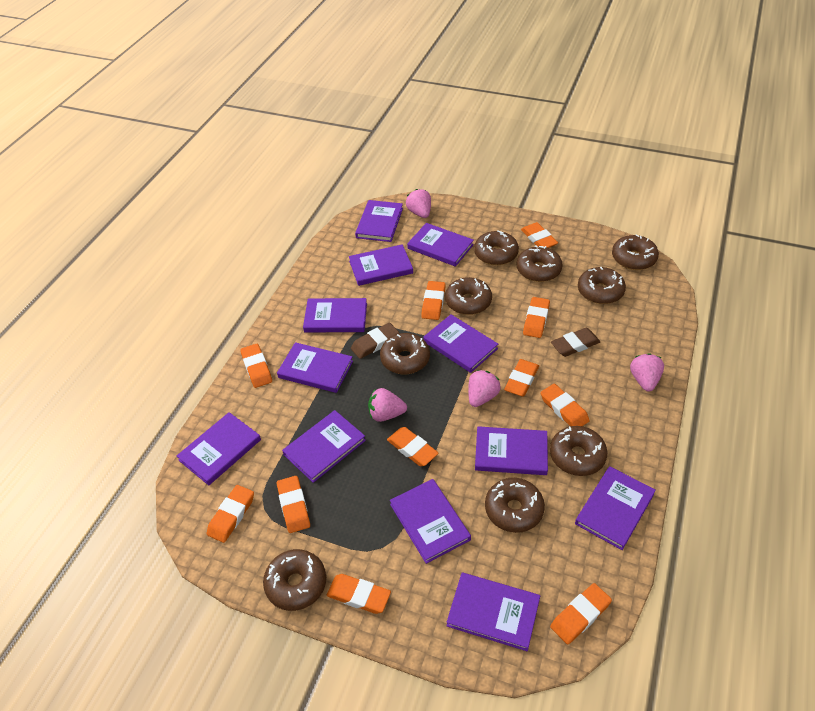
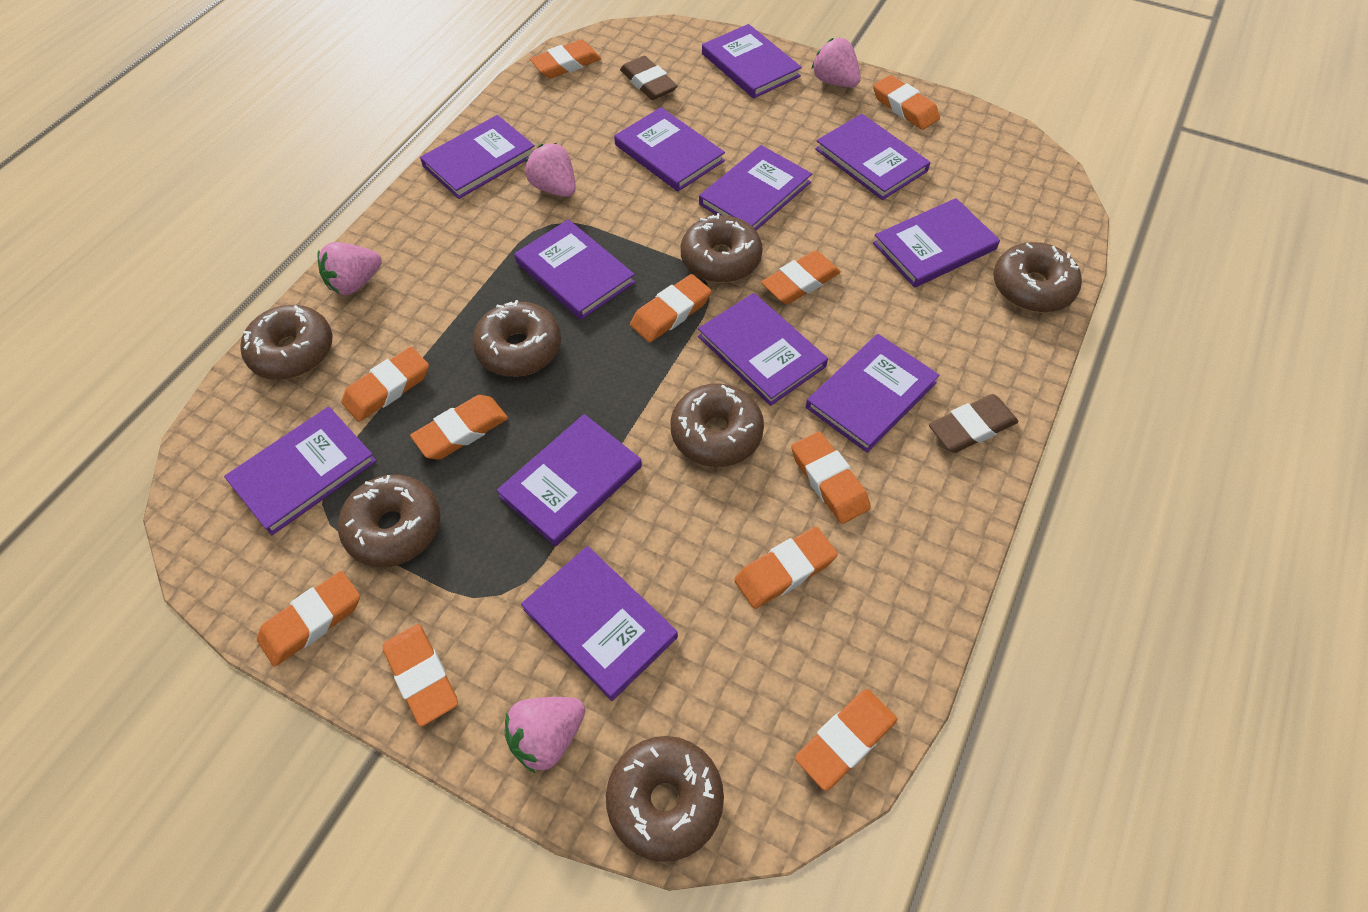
brown donut: [263,549,326,611] [380,333,430,374] [445,277,492,315] [474,231,519,265] [485,478,545,533] [517,245,563,282] [550,426,607,476] [578,267,626,304] [612,234,659,270] = 9 -> [240,305,332,380] [338,475,440,567] [472,300,561,377] [606,736,724,862] [670,383,764,467] [681,213,763,283] [993,242,1082,313] = 7

